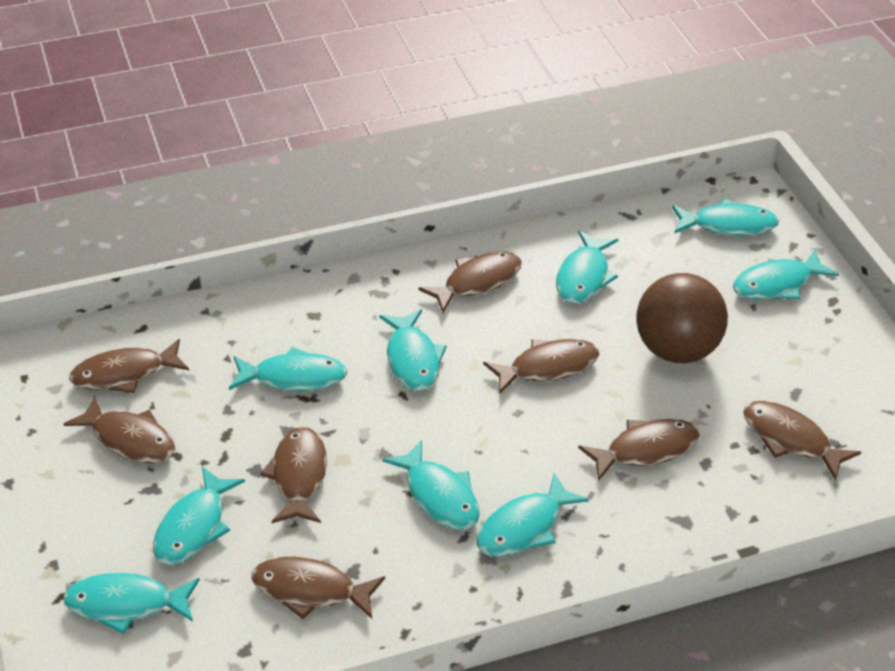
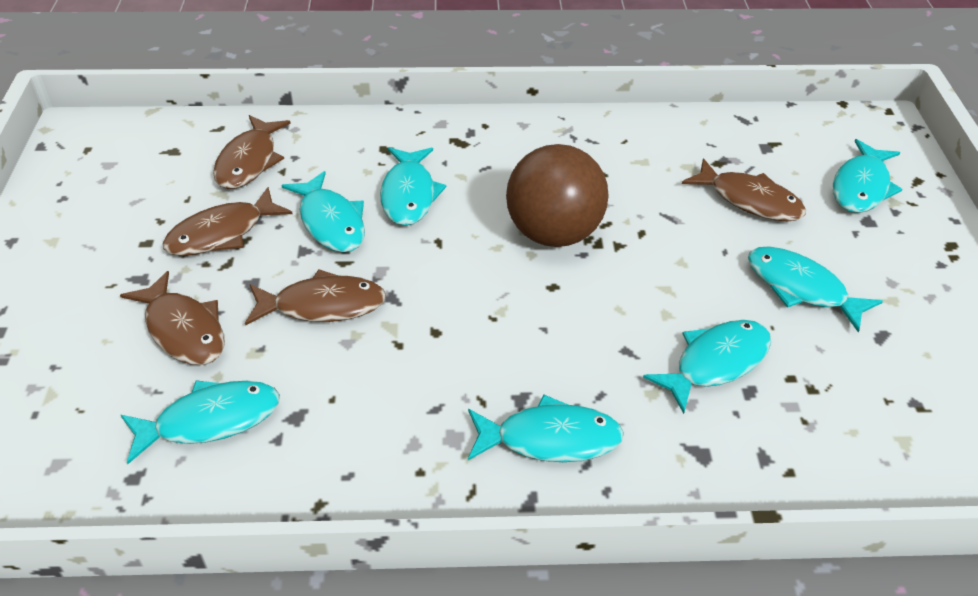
brown fish: [64,396,175,464] [69,339,189,393] [251,557,385,619] [260,427,327,523] [418,251,522,313] [483,339,600,394] [578,419,700,481] [743,401,861,481] = 8 -> [120,271,225,365] [162,187,293,256] [213,115,290,189] [245,269,386,326] [682,158,806,222] = 5
turquoise fish: [63,573,200,634] [153,467,245,565] [229,347,347,391] [379,309,447,391] [382,440,480,530] [477,473,589,557] [556,231,619,304] [672,199,779,236] [733,250,839,300] = 9 -> [121,380,280,464] [281,171,365,252] [380,147,446,226] [468,395,624,462] [643,320,771,414] [748,247,883,333] [833,139,902,213] = 7

